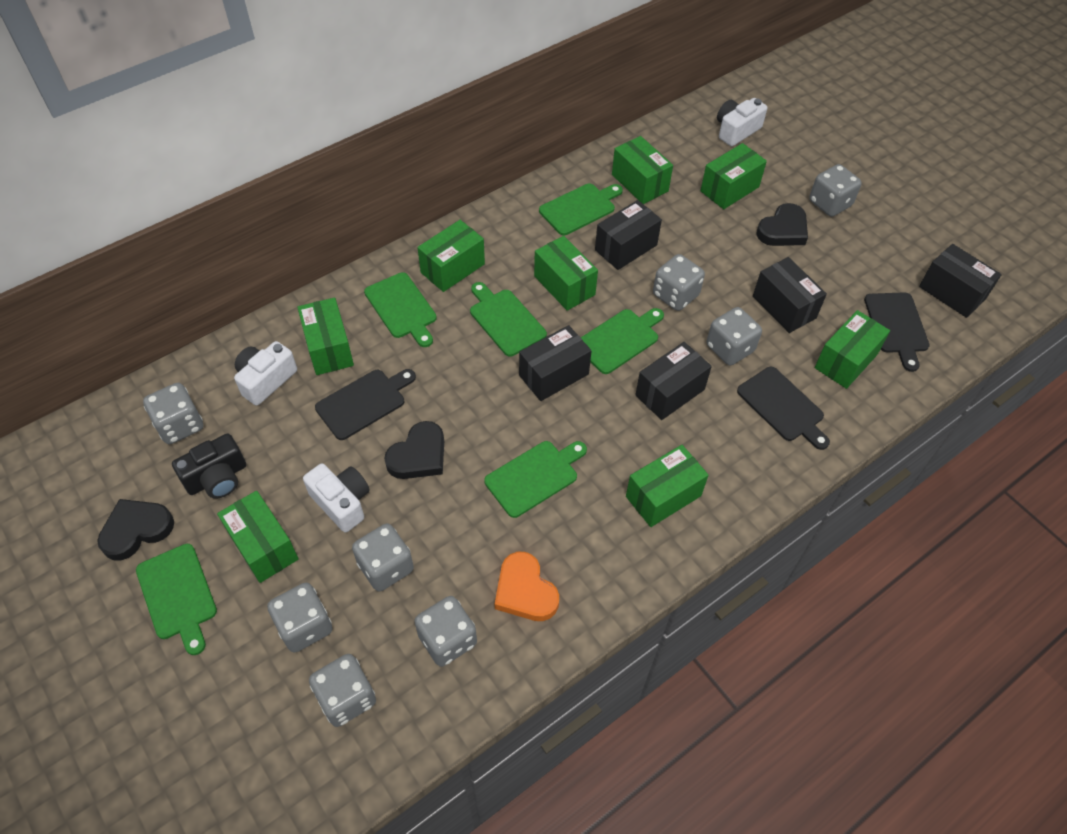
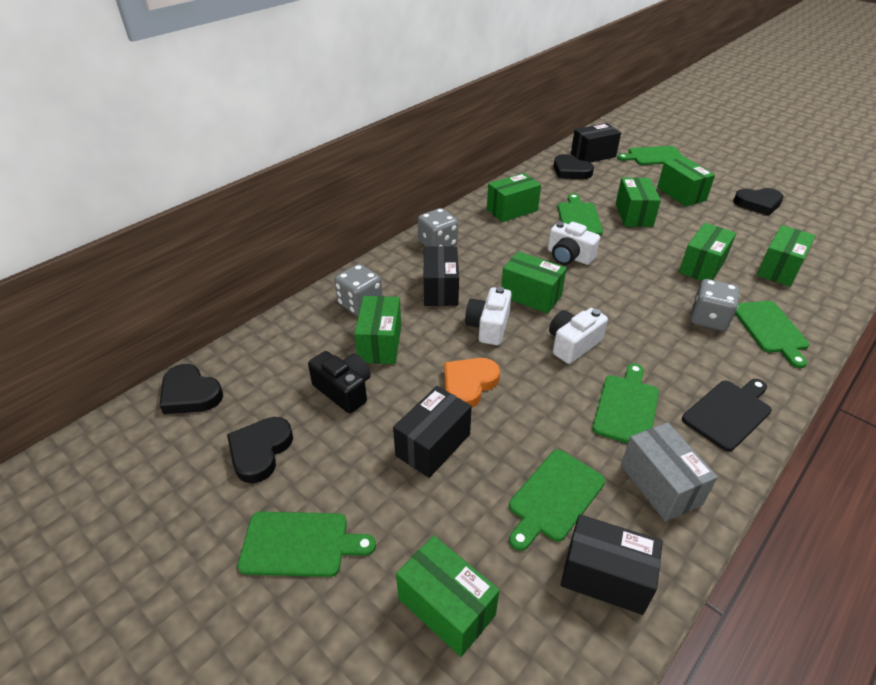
black box: [519,325,592,401] [595,200,662,270] [636,342,712,420] [753,257,827,333] [919,244,1002,318] = 5 -> [393,386,472,478] [424,246,459,306] [560,514,663,615] [571,123,621,163] = 4
black cutting board: [315,369,416,440] [737,367,830,450] [864,292,930,372] = 3 -> [682,379,772,452] = 1
black heart: [97,499,174,560] [384,421,444,479] [756,203,808,246] = 3 -> [160,364,223,414] [227,417,293,483] [553,154,594,179] [733,188,784,216] = 4
grey box: none = 0 -> [621,422,718,521] = 1
grey dice: [143,383,203,444] [267,583,332,653] [309,654,376,727] [352,523,414,592] [414,596,477,667] [653,254,705,311] [707,307,762,365] [809,164,862,217] = 8 -> [334,264,382,316] [418,208,458,247] [690,279,740,331] = 3

